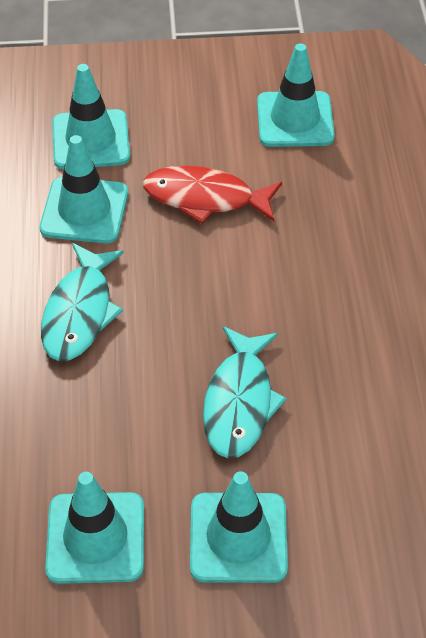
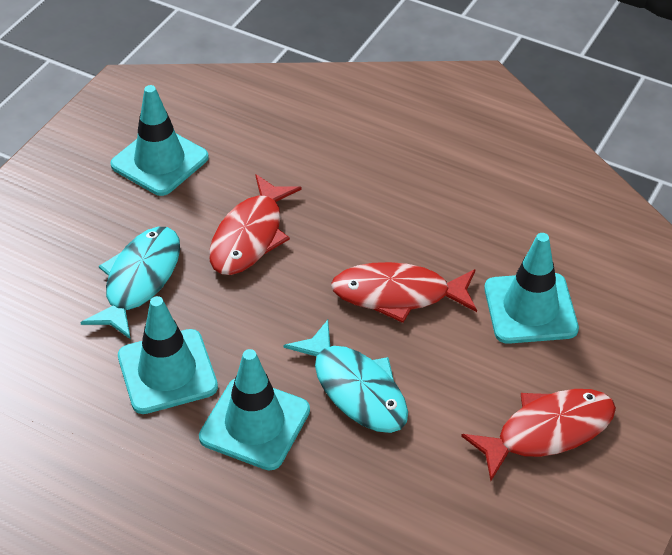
red fish: [143,166,282,223] = 1 -> [209,174,302,275] [331,262,477,323] [461,389,616,481] = 3
turquoise traffic cone: [40,135,128,243] [45,472,144,584] [52,64,130,169] [190,471,288,583] [257,43,335,147] = 5 -> [110,85,209,196] [118,296,218,414] [199,349,310,471] [484,233,579,344] = 4

